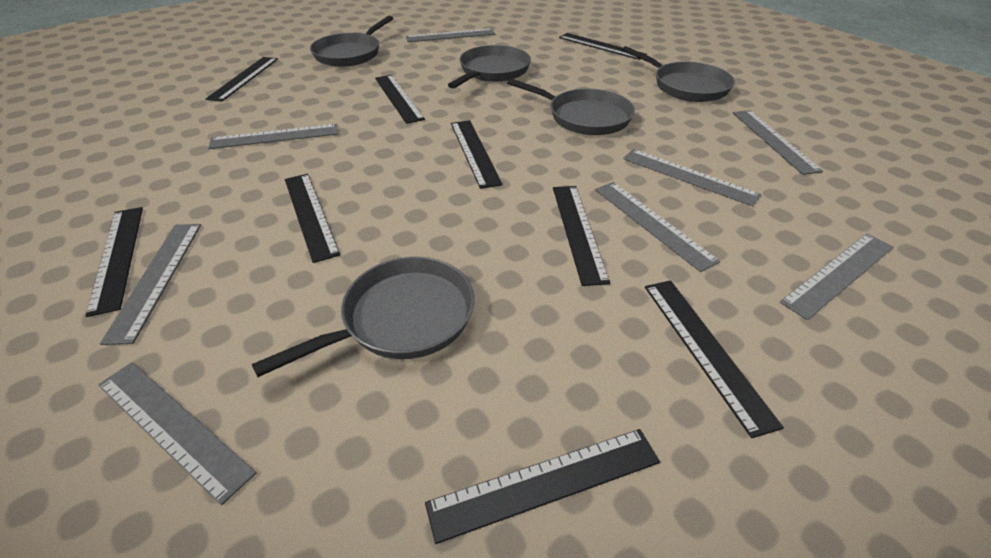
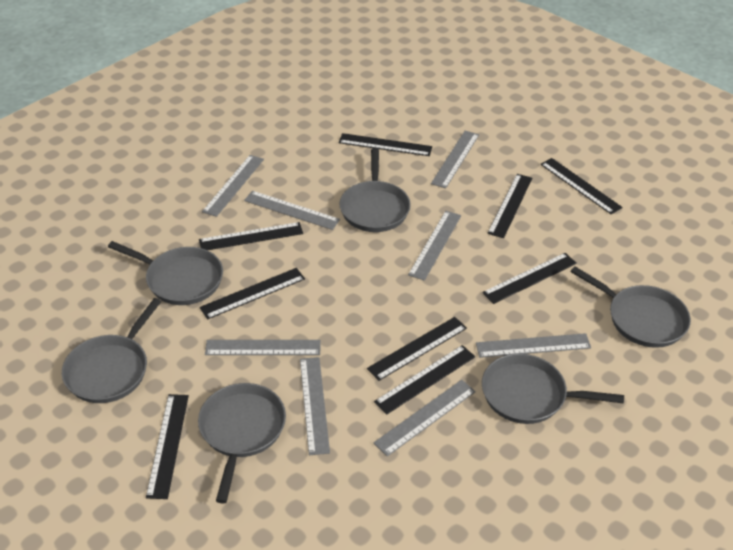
grey pan: [252,257,474,377] [310,16,393,67] [448,45,531,88] [507,78,635,135] [622,46,735,102] = 5 -> [62,298,162,403] [108,241,223,305] [198,383,286,503] [339,148,411,232] [482,354,624,424] [570,266,691,348] = 6

